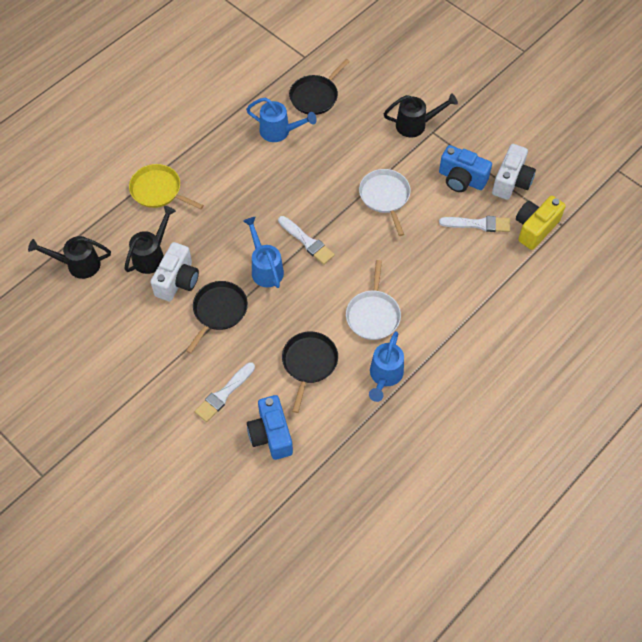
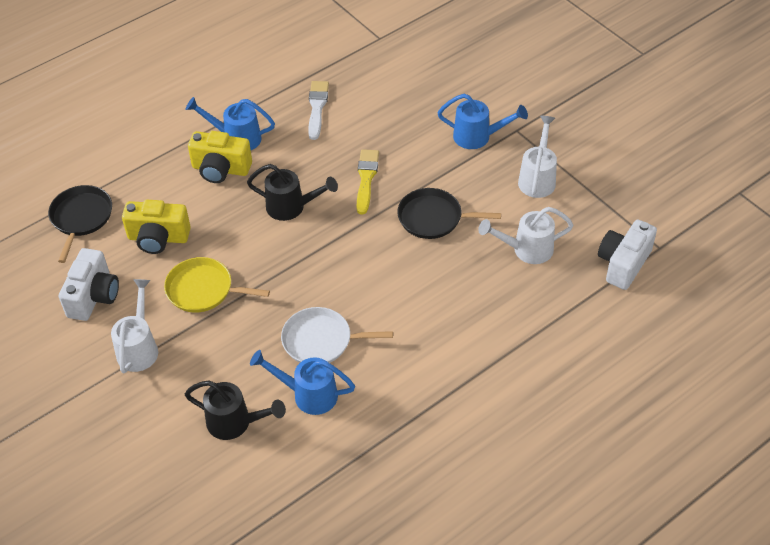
black pan: [186,281,248,354] [282,331,338,413] [289,59,350,115] = 3 -> [48,185,112,263] [397,188,501,239] = 2
black watering can: [28,236,111,279] [124,206,176,274] [384,93,458,137] = 3 -> [185,380,286,440] [247,164,338,221] = 2
blue camera: [247,395,293,460] [439,145,492,192] = 2 -> none = 0
white brush: [194,362,255,422] [278,216,335,265] [439,216,510,232] = 3 -> [308,81,329,140] = 1
white pan: [346,260,401,340] [359,169,411,236] = 2 -> [281,307,393,363] = 1
white watering can: none = 0 -> [111,279,158,373] [478,207,573,264] [518,116,557,198] = 3
yellow brush: none = 0 -> [357,149,379,215] = 1
yellow camera: [516,196,566,250] = 1 -> [122,200,191,254] [188,131,252,183] = 2

